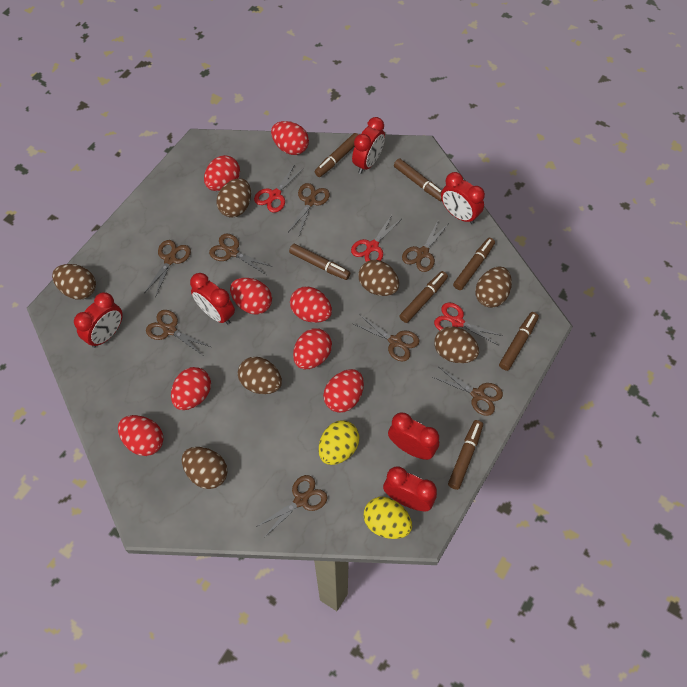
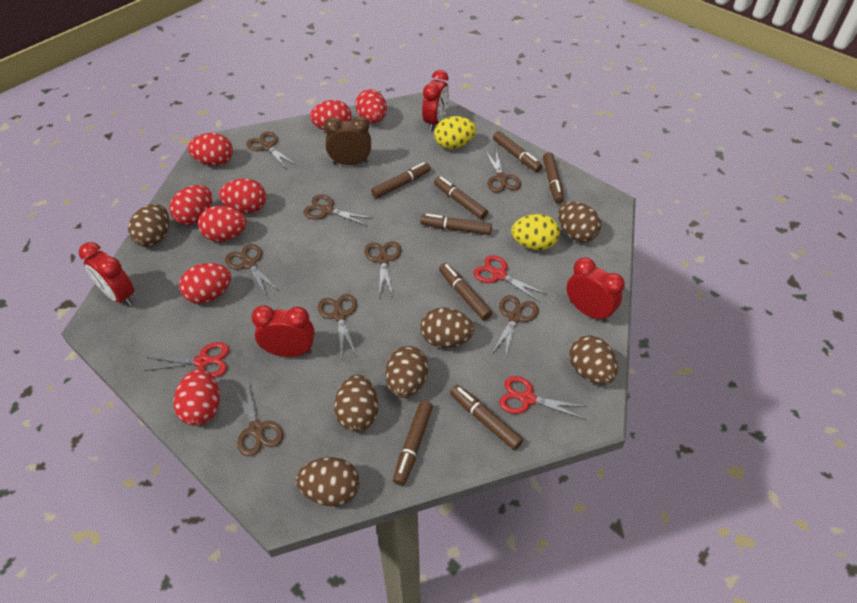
brown clock: none = 0 -> [324,116,371,165] = 1
brown marker: [289,244,350,280] [315,133,358,177] [394,158,442,201] [399,271,448,323] [448,420,483,490] [453,238,495,290] [499,312,539,371] = 7 -> [371,162,431,198] [393,401,433,486] [420,214,492,235] [434,176,488,220] [439,263,492,320] [450,385,523,450] [493,131,542,172] [543,152,564,204] = 8
red clock: [74,292,123,348] [190,273,235,324] [352,117,385,174] [383,466,437,511] [388,413,439,460] [441,172,485,224] = 6 -> [79,242,134,306] [251,305,315,357] [422,70,449,131] [566,258,625,322] = 4

